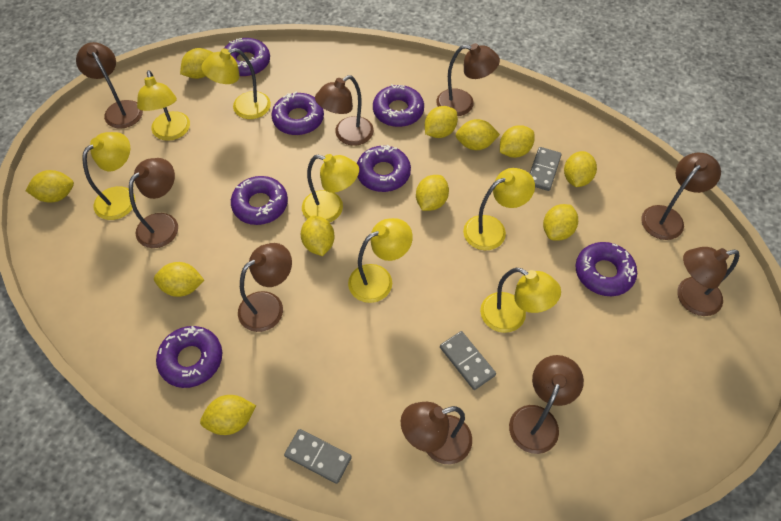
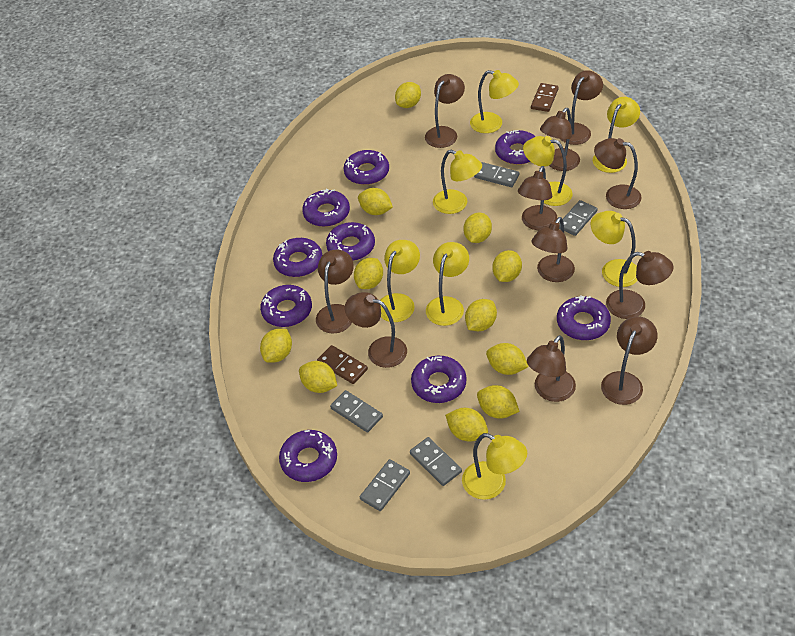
brown domino: none = 0 -> [317,345,368,384] [531,83,559,112] = 2
brown lamp: [76,42,143,129] [129,158,178,248] [238,243,292,332] [315,75,374,146] [401,402,472,464] [436,43,500,116] [509,355,584,454] [641,153,721,240] [677,247,740,316] = 9 -> [316,250,354,334] [345,292,407,368] [425,74,465,148] [518,166,557,230] [527,335,576,402] [531,217,575,282] [540,108,580,171] [561,70,603,145] [594,138,642,209] [601,316,658,405] [606,251,673,319] = 11
grey domino: [284,429,352,484] [440,331,496,390] [530,147,562,191] = 3 -> [330,390,383,432] [360,459,410,511] [410,437,462,486] [474,162,519,187] [559,200,597,236] = 5
purple donut: [156,326,222,388] [224,38,270,77] [231,176,288,225] [271,92,324,135] [357,145,411,192] [373,84,424,127] [576,242,637,296] = 7 -> [260,285,312,327] [273,238,322,277] [279,430,337,482] [302,189,350,227] [326,222,375,261] [343,150,389,185] [411,356,467,403] [495,130,536,165] [557,295,611,340] = 9
yellow lamp: [82,132,135,220] [137,70,190,141] [201,48,271,119] [302,154,359,223] [348,218,413,303] [463,168,535,250] [480,268,561,333] = 7 -> [380,240,420,322] [426,242,469,326] [433,150,482,214] [462,433,527,500] [470,70,519,133] [523,136,573,206] [591,211,638,287] [593,97,640,173] = 8

